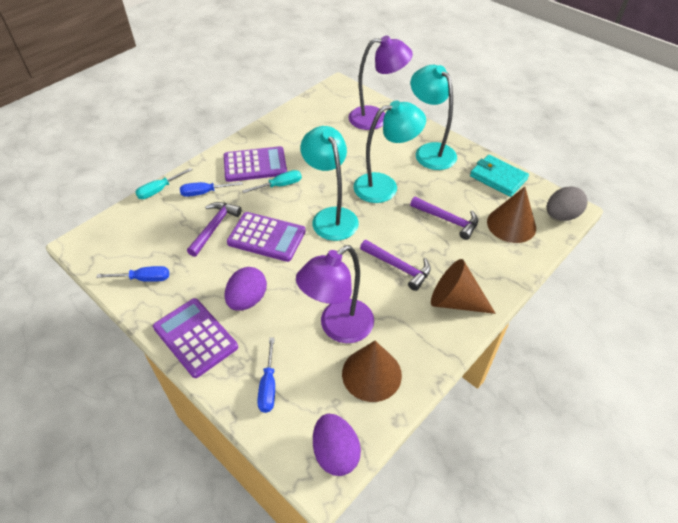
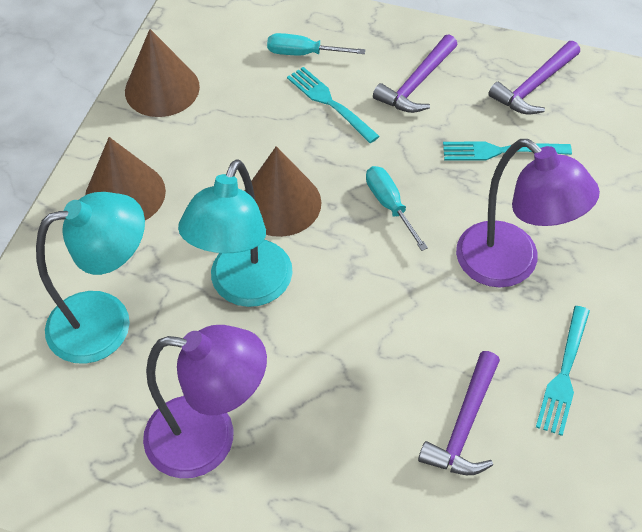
blue screwdriver: [96,266,169,282] [180,182,243,197] [257,338,275,413] = 3 -> none = 0
grey egg: [547,186,588,221] = 1 -> none = 0
purple calculator: [153,298,238,378] [224,146,287,182] [227,212,306,262] = 3 -> none = 0
purple egg: [225,267,267,311] [313,414,361,476] = 2 -> none = 0
turquoise fork: none = 0 -> [287,67,380,143] [443,141,572,161] [536,306,590,436] = 3
turquoise lamp: [300,126,359,241] [353,100,426,203] [411,65,457,170] = 3 -> [36,192,145,364] [178,159,293,307] = 2
turquoise wallet: [470,155,529,197] = 1 -> none = 0

